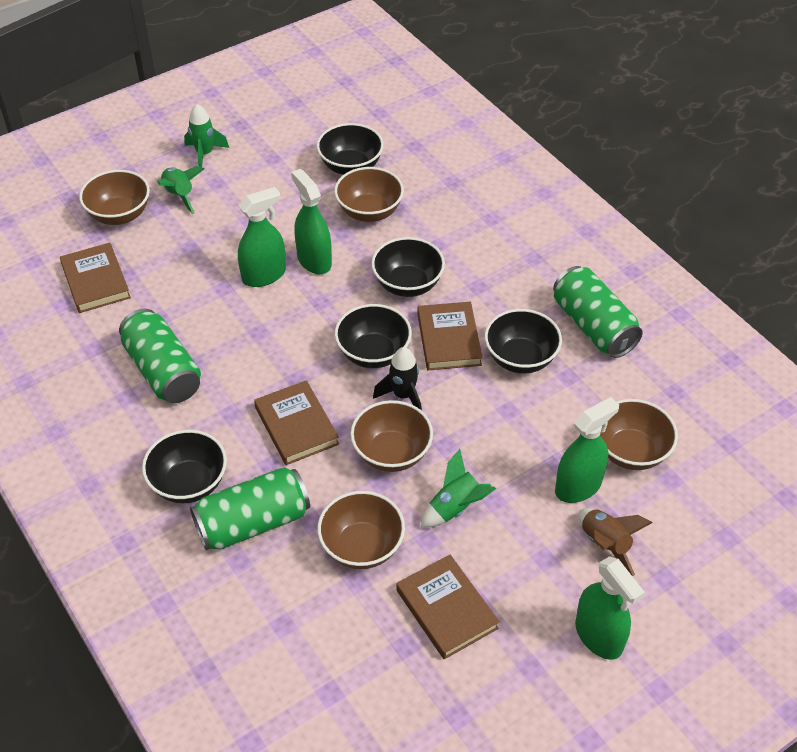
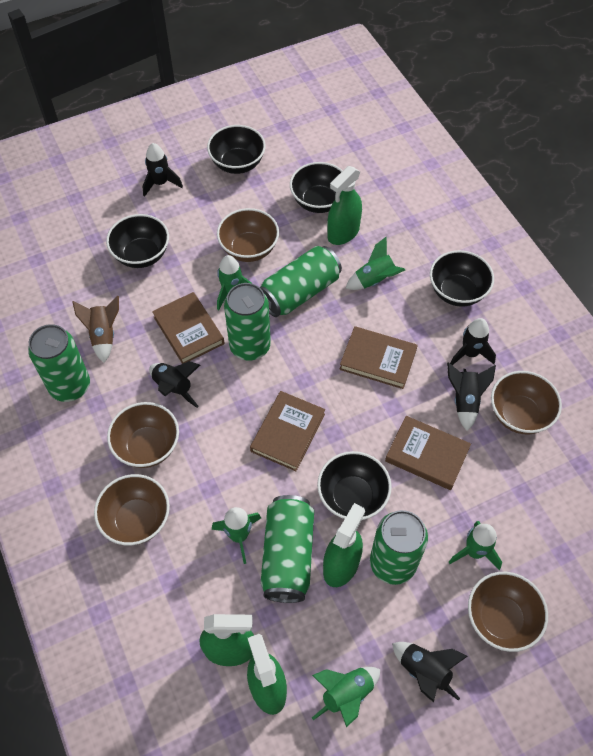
black rocket: [373,347,422,411] = 1 -> [143,143,183,197] [149,361,200,408] [392,642,468,703] [447,363,496,431] [450,318,496,365] = 5
green can: [119,309,201,403] [190,467,310,551] [553,266,643,358] = 3 -> [28,324,90,402] [224,283,271,360] [260,246,342,317] [261,495,314,603] [370,510,428,585] = 5
green rocket: [157,166,204,214] [184,104,229,172] [421,449,496,528] = 3 -> [212,507,261,564] [217,255,253,310] [312,667,380,727] [345,236,405,290] [449,521,502,570] = 5

